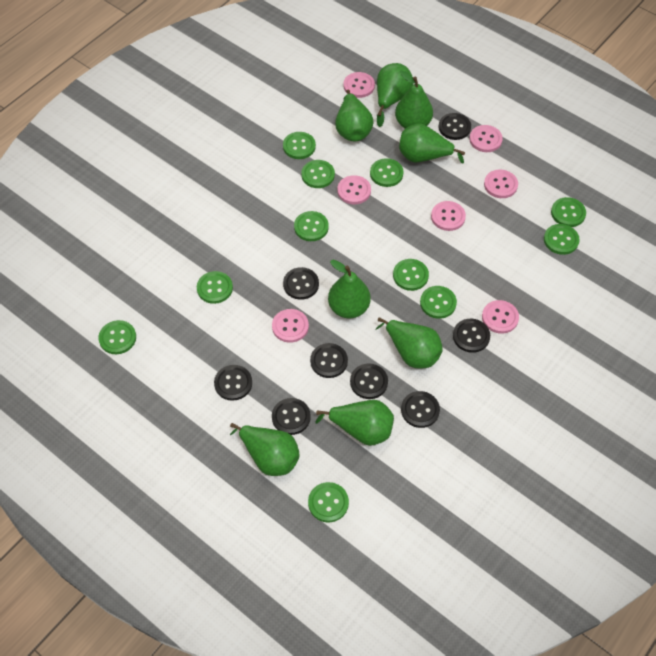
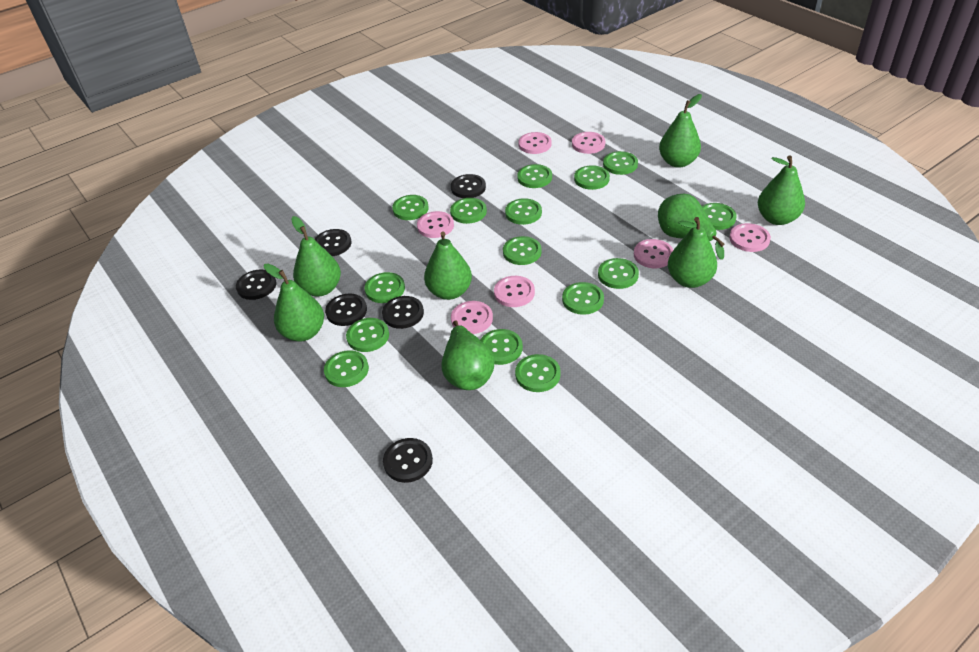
black button: [214,365,252,401] [272,398,311,435] [283,267,319,300] [310,343,348,378] [350,363,388,399] [401,391,440,428] [439,113,471,140] [453,319,490,353] = 8 -> [236,270,276,300] [315,229,352,256] [325,294,367,326] [382,296,424,329] [383,438,433,483] [451,174,486,198] = 6
green button: [98,320,136,354] [197,271,233,304] [283,132,316,159] [294,211,329,241] [301,160,335,188] [308,482,349,522] [370,158,404,187] [393,259,429,291] [420,286,457,319] [544,224,580,255] [551,197,586,227] = 11 -> [324,350,369,387] [346,318,389,352] [365,272,405,303] [392,195,429,220] [450,198,487,224] [481,329,523,365] [503,236,542,265] [505,198,542,225] [515,354,561,392] [517,164,552,188] [562,282,604,315] [574,165,610,190] [598,258,639,289] [603,151,638,175] [702,203,737,230] = 15

